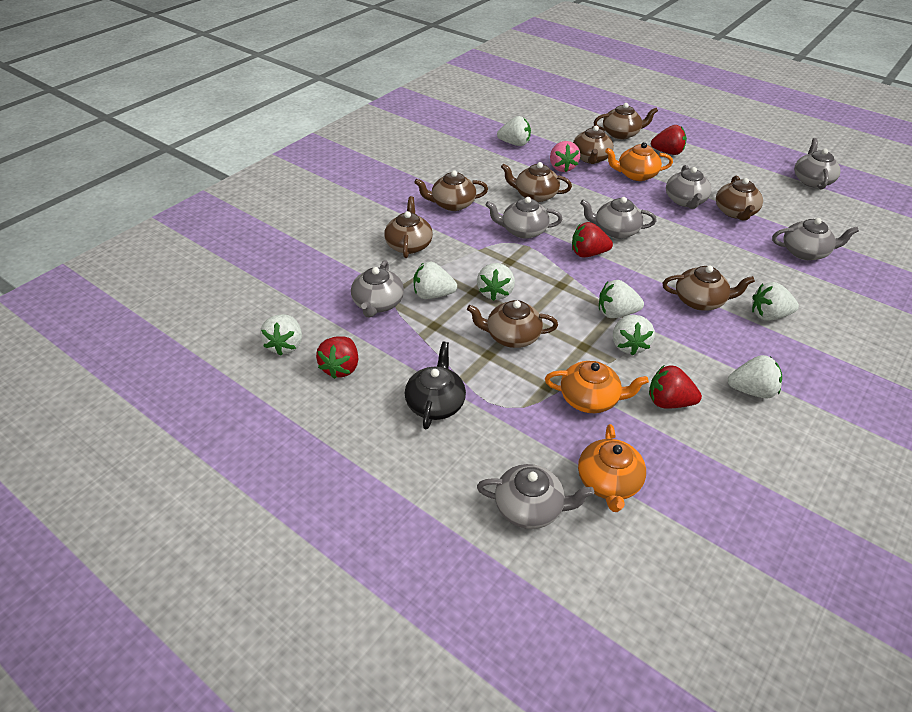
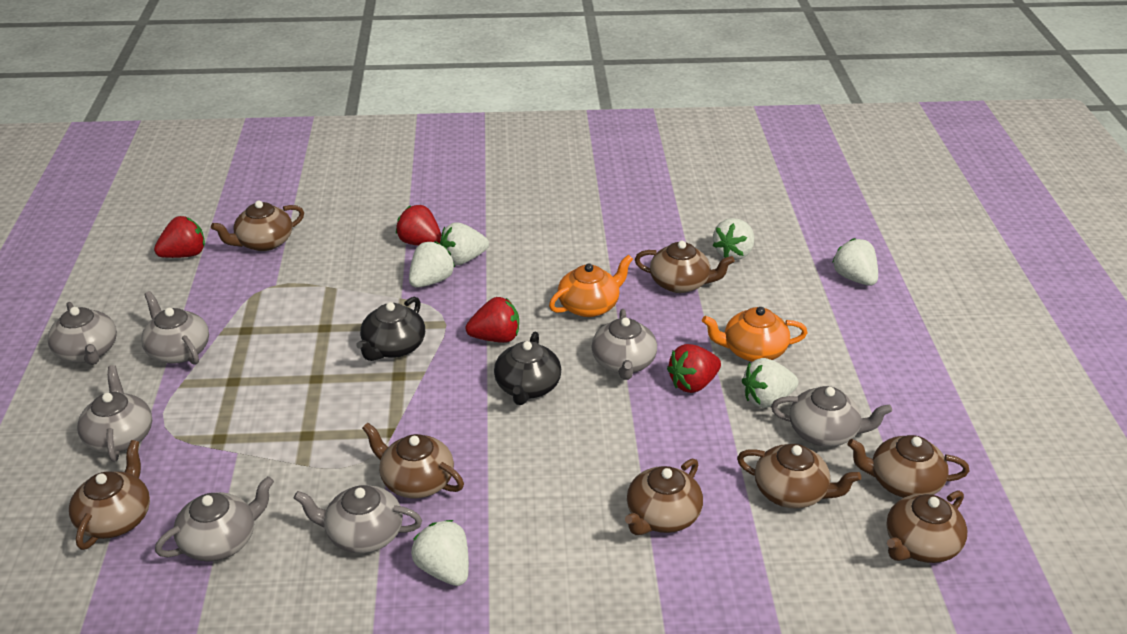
black teapot: [405,342,466,430] = 1 -> [356,297,425,361] [494,331,561,405] = 2
orange teapot: [545,361,649,413] [578,424,646,512] [605,142,673,181] = 3 -> [549,255,633,317] [702,307,808,362] = 2
pink strawberry: [550,141,580,172] = 1 -> none = 0
white strawberry: [260,314,302,356] [413,262,457,299] [477,263,515,301] [497,116,531,146] [599,280,644,318] [613,315,655,356] [728,355,782,399] [752,282,799,321] = 8 -> [409,241,455,288] [411,520,469,586] [440,222,489,265] [712,218,754,260] [742,358,799,408] [832,238,878,286] = 6

